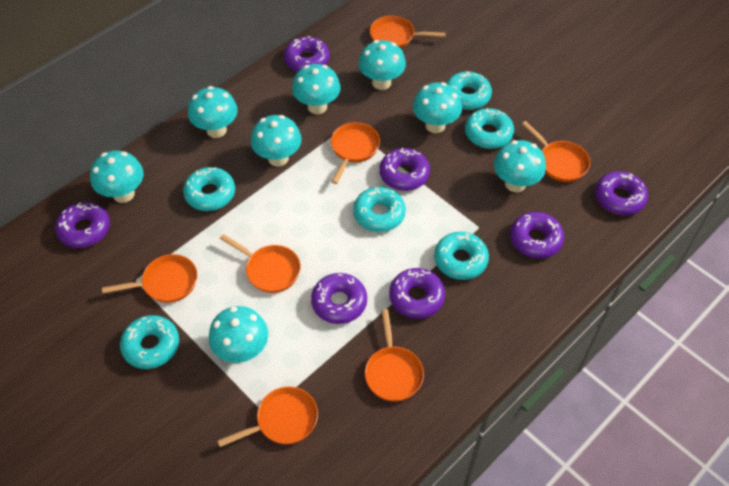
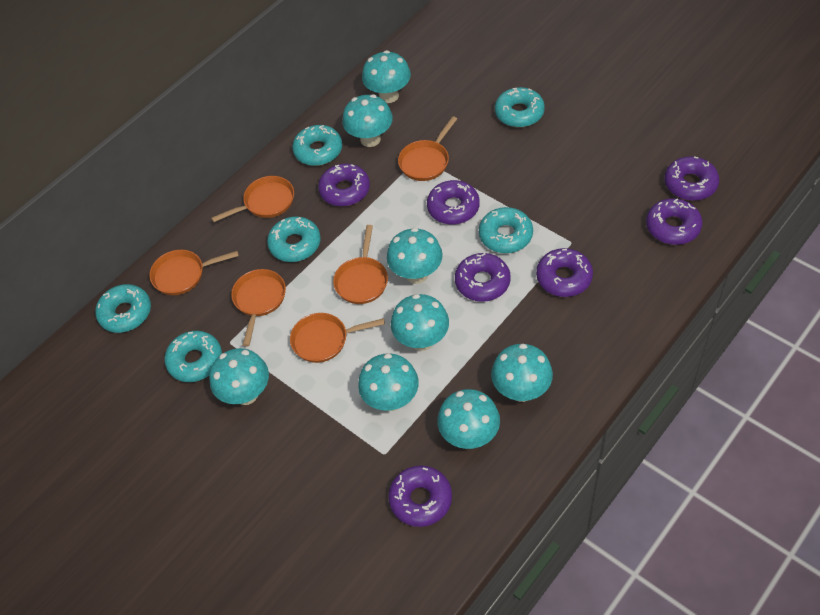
orange pan: [102,254,197,303] [218,387,318,447] [220,234,301,293] [331,122,380,184] [365,309,424,402] [370,16,446,48] [522,121,590,182] = 7 -> [149,250,239,295] [211,176,294,222] [231,269,286,346] [290,313,385,363] [333,225,388,304] [398,116,457,181] = 6

